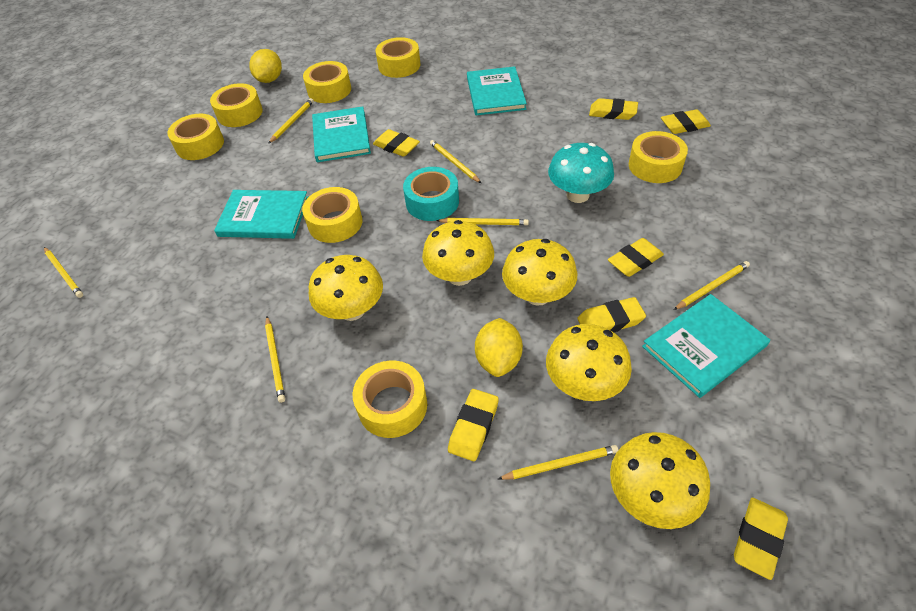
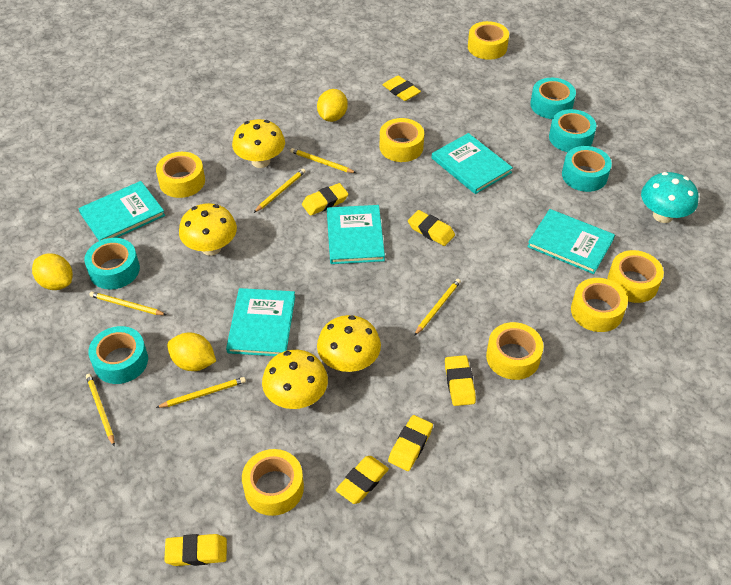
turquoise book: [214,190,308,239] [312,106,371,162] [467,66,527,115] [642,294,770,398] = 4 -> [78,181,165,241] [226,288,295,356] [327,205,385,264] [432,133,513,194] [527,209,615,274] = 5
turquoise tape: [403,167,459,221] = 1 -> [84,238,140,290] [88,326,148,384] [530,78,576,119] [549,109,596,152] [562,146,612,192] = 5
yellow lemon: [249,49,282,83] [475,318,523,377] = 2 -> [32,254,73,290] [167,332,216,371] [317,89,348,122] = 3
yellow mushroom: [309,255,383,321] [422,220,494,286] [502,239,577,306] [546,324,632,401] [610,432,710,529] = 5 -> [179,203,237,256] [232,119,285,168] [262,350,328,409] [317,315,381,372] = 4
yellow pencil: [44,247,83,298] [265,316,285,403] [268,98,314,144] [430,140,481,183] [436,218,529,225] [498,445,618,480] [674,261,750,310] = 7 -> [86,374,115,447] [89,291,166,315] [156,377,246,408] [254,169,306,213] [290,148,356,173] [414,279,461,336] = 6

